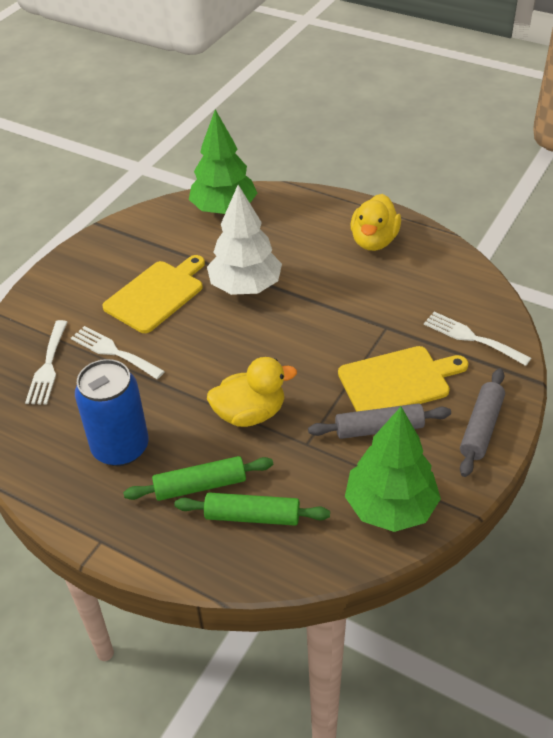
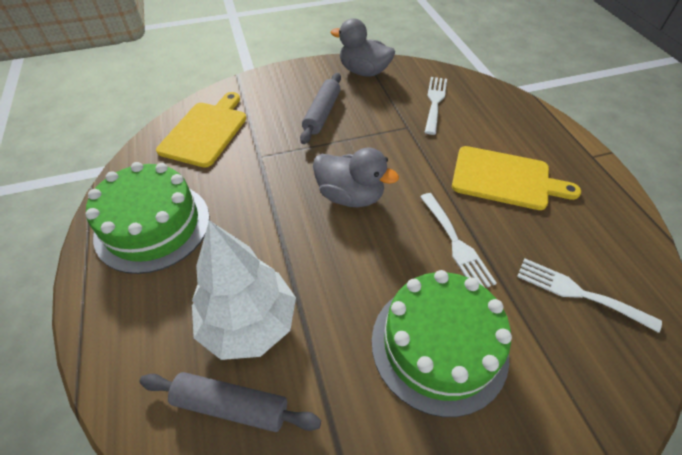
blue can: [75,359,149,466] = 1 -> none = 0
green cake: none = 0 -> [86,162,210,274] [372,270,512,417] = 2
green rolling pin: [123,456,273,501] [174,493,330,526] = 2 -> none = 0
green tree: [189,110,257,214] [345,407,441,532] = 2 -> none = 0
grey duck: none = 0 -> [313,148,399,207] [331,18,395,77] = 2
yellow duck: [207,357,297,427] [351,194,401,251] = 2 -> none = 0

